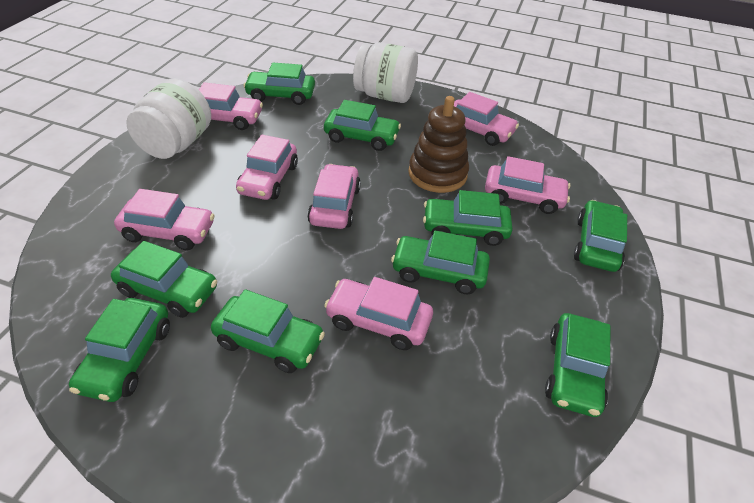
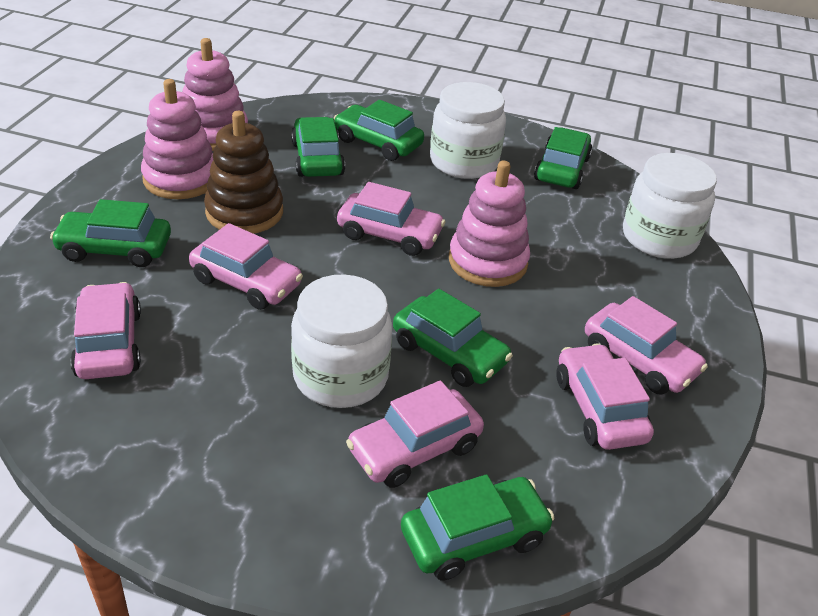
green car: [69,298,170,402] [111,241,217,318] [211,289,325,373] [243,63,315,105] [324,100,401,151] [391,230,490,294] [423,190,513,246] [545,313,610,417] [574,200,627,272] = 9 -> [50,199,171,267] [291,117,345,177] [334,100,424,161] [393,289,513,387] [401,474,554,581] [534,127,592,189] = 6
pink car: [114,189,215,250] [199,83,263,130] [236,135,298,200] [307,164,361,229] [324,277,433,350] [454,92,519,146] [485,156,570,214] = 7 -> [70,282,141,379] [189,223,303,310] [337,182,446,256] [346,380,484,488] [556,343,654,450] [585,296,708,395] = 6
pink stacking toy: none = 0 -> [141,79,213,199] [182,38,248,151] [449,160,530,287] = 3
white jar: [126,78,211,159] [353,42,418,103] = 2 -> [291,274,393,408] [430,82,506,179] [623,153,717,259] = 3

